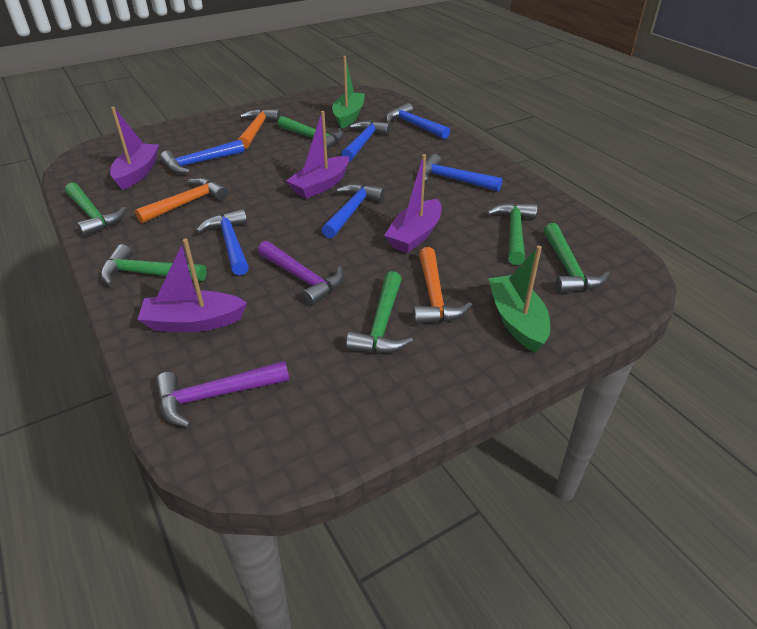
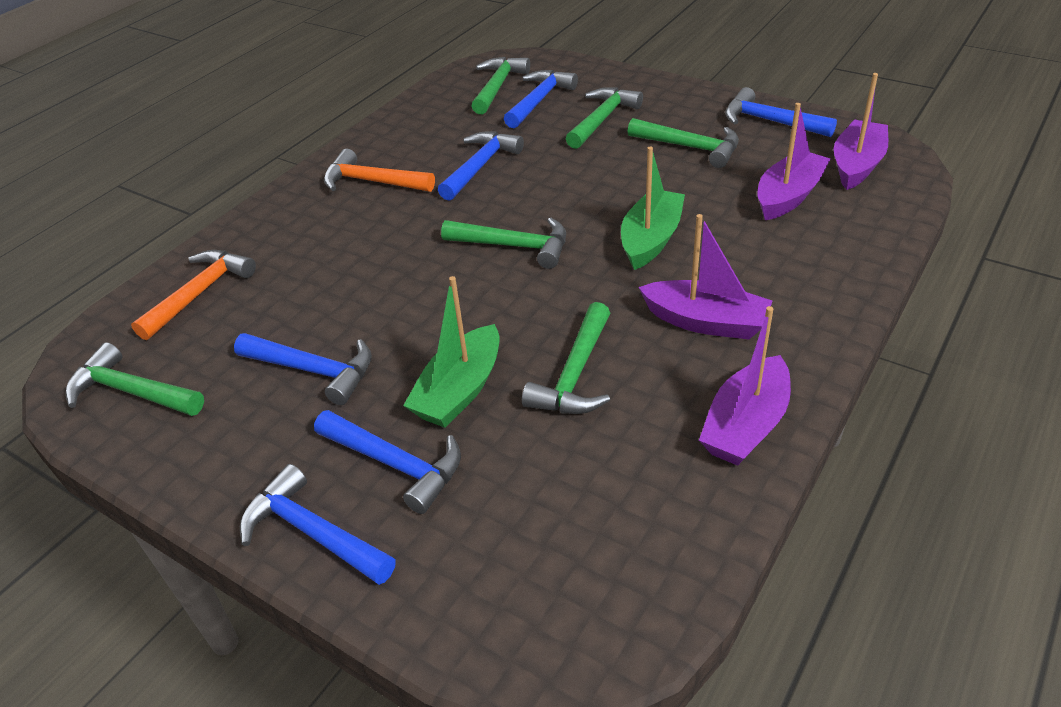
orange hammer: [135,177,228,223] [238,109,280,149] [413,247,472,324] = 3 -> [131,250,256,340] [324,149,435,192] = 2
purple hammer: [156,361,289,428] [258,241,344,306] = 2 -> none = 0

